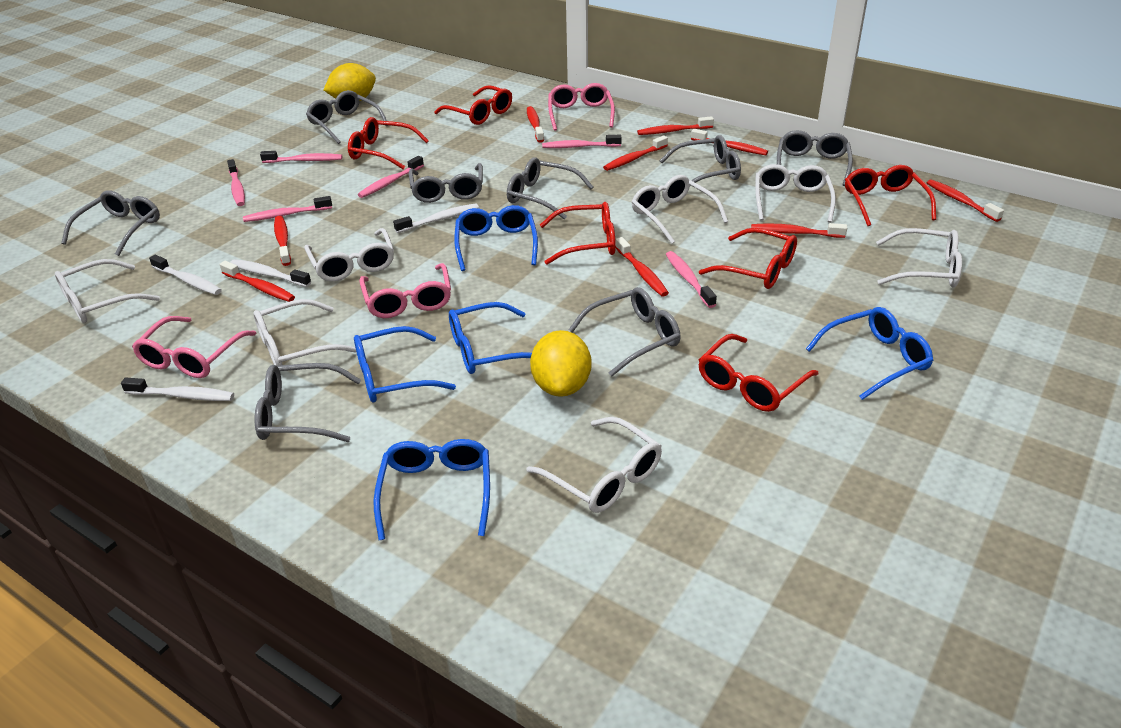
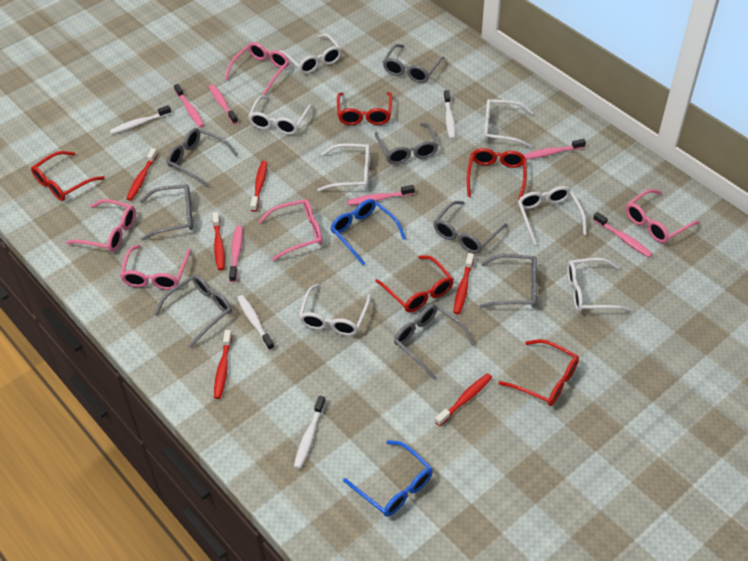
blue glasses: [354,326,456,402] [374,439,490,540] [449,302,532,374] [454,205,538,271] [806,307,933,400] = 5 -> [331,199,406,265] [343,440,433,517] = 2
pink glasses: [132,316,256,378] [359,263,451,318] [548,83,615,131] = 3 -> [66,199,136,252] [120,245,191,290] [225,42,289,95] [258,199,323,261] [626,189,700,243] = 5
red glasses: [348,117,429,169] [435,85,512,125] [540,202,616,265] [699,228,797,289] [699,334,819,412] [845,165,936,226] = 6 -> [31,151,105,201] [337,92,392,125] [375,255,454,313] [467,148,527,200] [498,339,579,406] = 5
red toothbrush: [220,261,295,302] [274,216,291,266] [527,106,544,143] [603,136,668,171] [616,237,669,297] [637,116,714,135] [691,129,768,155] [751,223,847,238] [927,179,1004,222] = 9 -> [126,148,158,201] [212,212,225,270] [214,330,232,399] [250,161,267,212] [435,373,492,426] [453,253,474,314] = 6
yellow lemon: [324,63,376,101] [530,330,591,397] = 2 -> none = 0

